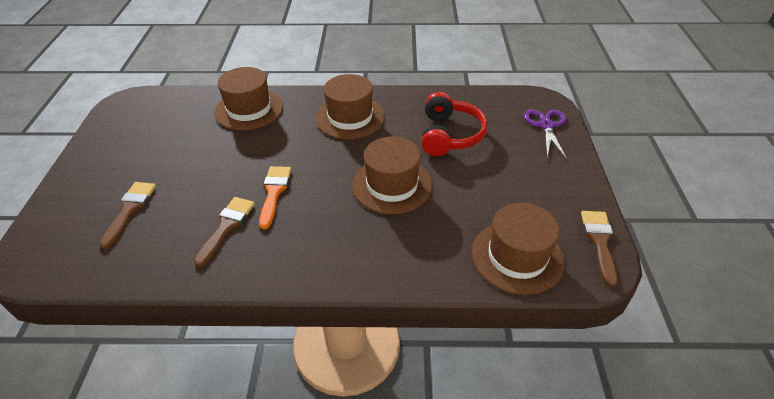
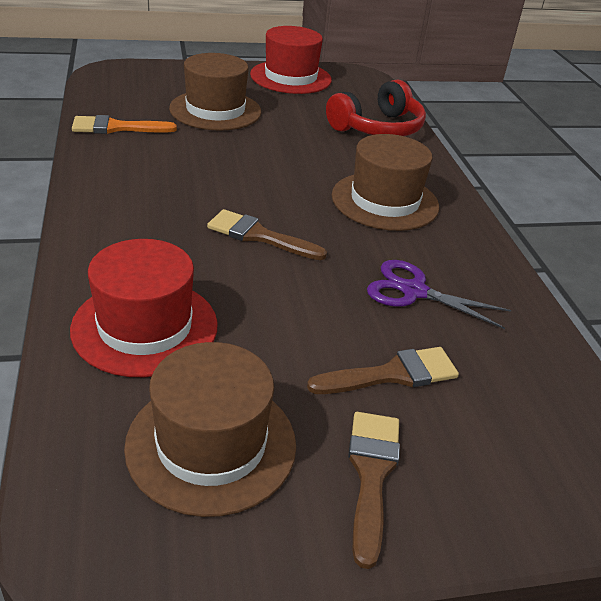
brown hat: [214,67,283,130] [316,74,385,139] [352,137,432,214] [472,203,565,295] = 4 -> [124,342,296,517] [169,53,261,131] [332,134,439,231] = 3
red hat: none = 0 -> [70,239,218,377] [250,26,332,94] = 2

